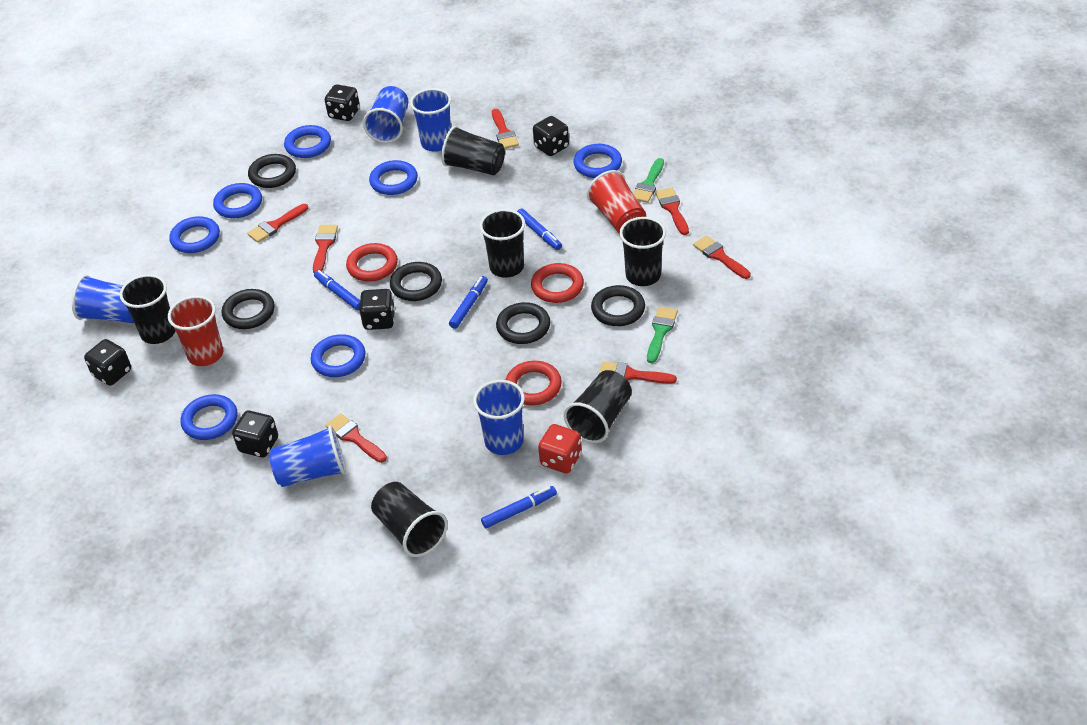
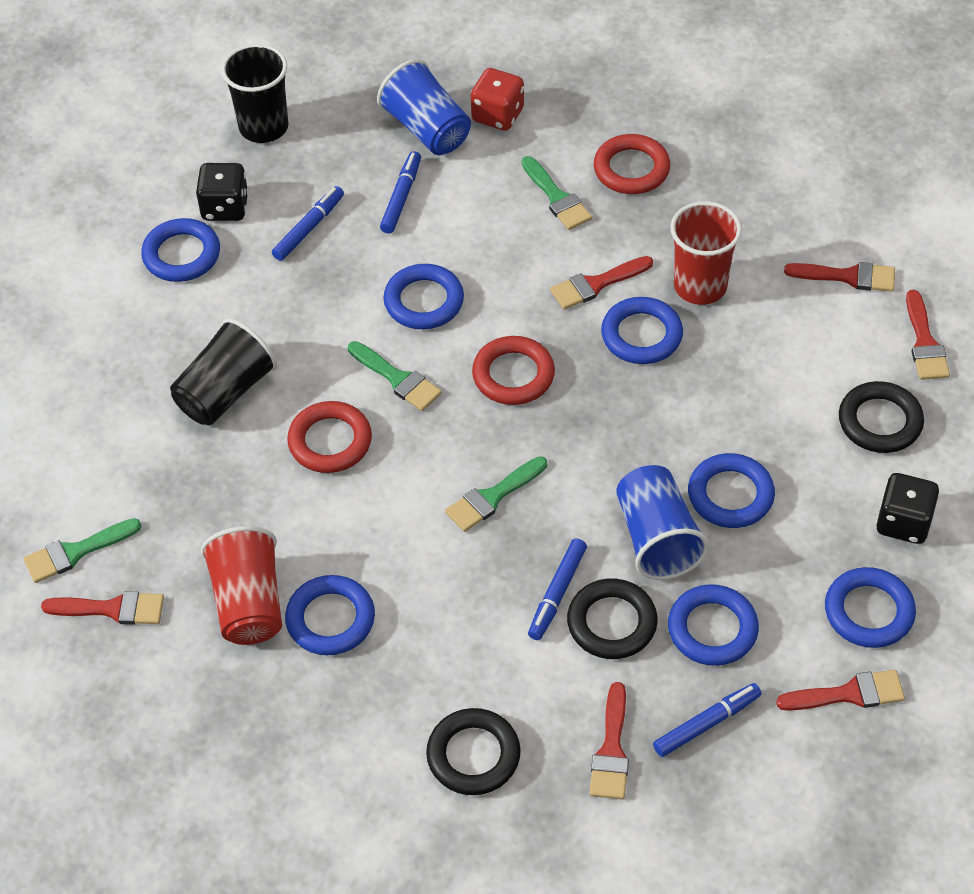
black cup: [120,274,175,344] [371,482,448,557] [441,126,505,175] [480,209,525,278] [564,370,632,443] [619,217,666,286] = 6 -> [170,318,277,425] [221,44,289,143] = 2
black dice: [84,339,131,386] [232,411,278,457] [325,84,360,121] [359,289,395,330] [533,116,569,156] = 5 -> [196,163,249,221] [876,473,939,544] = 2
black ring: [222,289,275,329] [248,154,296,188] [390,262,442,301] [496,302,550,344] [591,285,645,326] = 5 -> [426,708,521,795] [567,579,658,659] [839,381,924,453] = 3
blue cup: [72,275,134,323] [269,426,346,487] [363,86,409,143] [410,88,451,152] [473,380,525,455] = 5 -> [377,59,471,155] [616,465,709,580] = 2
green brush: [633,158,664,203] [647,307,678,363] = 2 -> [23,518,141,583] [348,341,442,411] [445,456,547,532] [521,156,592,230] = 4
red brush: [247,204,308,243] [313,225,338,273] [325,413,387,463] [492,109,519,149] [599,362,677,384] [655,187,689,235] [693,235,751,279] = 7 -> [41,591,164,625] [550,256,653,310] [590,682,629,799] [776,670,905,711] [784,262,895,292] [906,290,950,380] = 6

